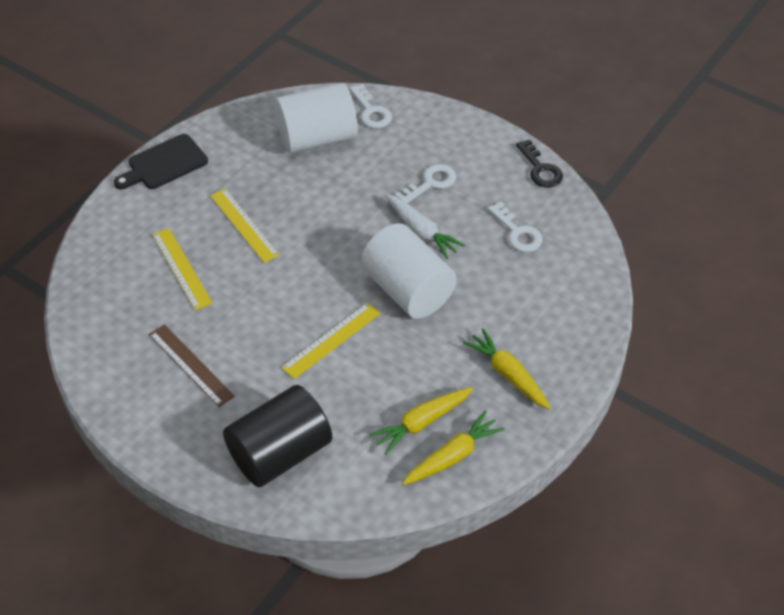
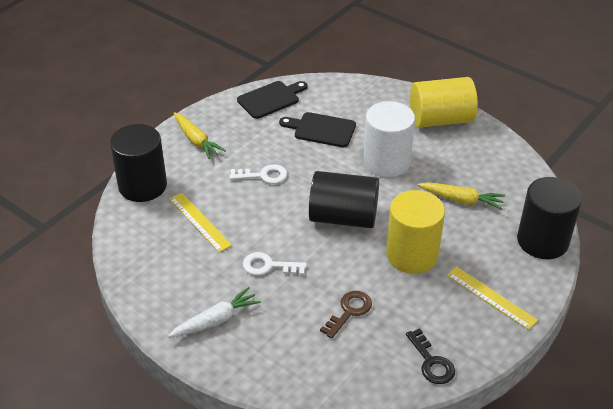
black cutting board: [114,134,208,189] = 1 -> [237,81,308,119] [279,112,356,147] = 2
black cylinder: [223,385,332,487] = 1 -> [110,124,167,202] [309,171,379,228] [517,177,582,259] = 3
brown key: none = 0 -> [320,291,372,339] = 1
brown ruler: [149,324,235,407] = 1 -> none = 0
white cylinder: [275,83,358,153] [361,223,457,319] = 2 -> [363,101,415,177] = 1
white key: [350,84,392,128] [395,164,456,203] [488,202,543,252] = 3 -> [229,164,287,184] [243,252,307,276] = 2
yellow carrot: [369,387,473,455] [402,410,504,485] [463,328,551,409] = 3 -> [173,112,226,159] [417,182,505,210] = 2
yellow cylinder: none = 0 -> [386,190,445,274] [410,77,478,128] = 2
yellow ruler: [152,228,212,310] [210,188,280,263] [281,303,380,379] = 3 -> [169,193,232,252] [447,266,538,330] = 2

